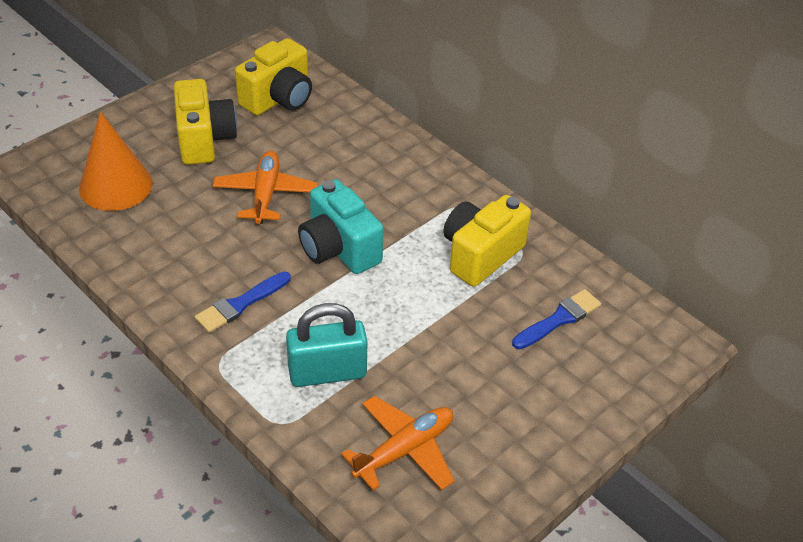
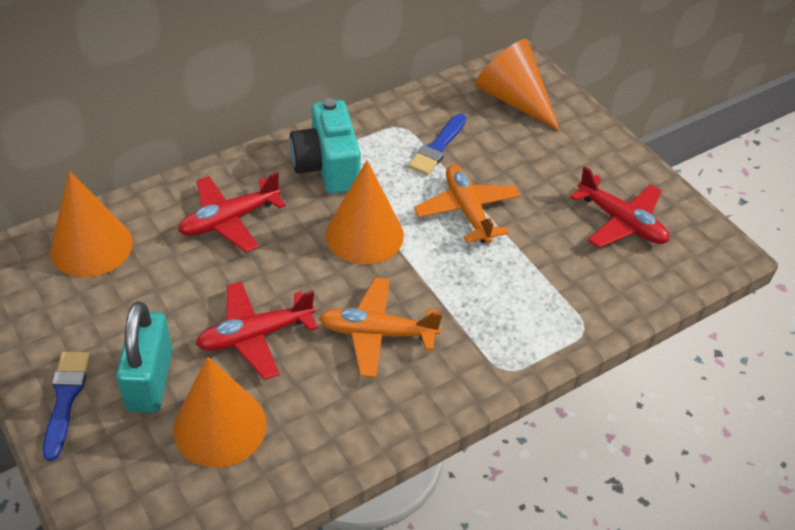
orange cone: [79,112,153,211] = 1 -> [50,171,133,277] [173,357,267,468] [326,160,404,264] [475,39,560,131] = 4
red plane: none = 0 -> [178,172,286,253] [196,281,318,380] [570,166,669,248] = 3
yellow camera: [174,79,237,165] [235,38,312,115] [443,195,531,287] = 3 -> none = 0

